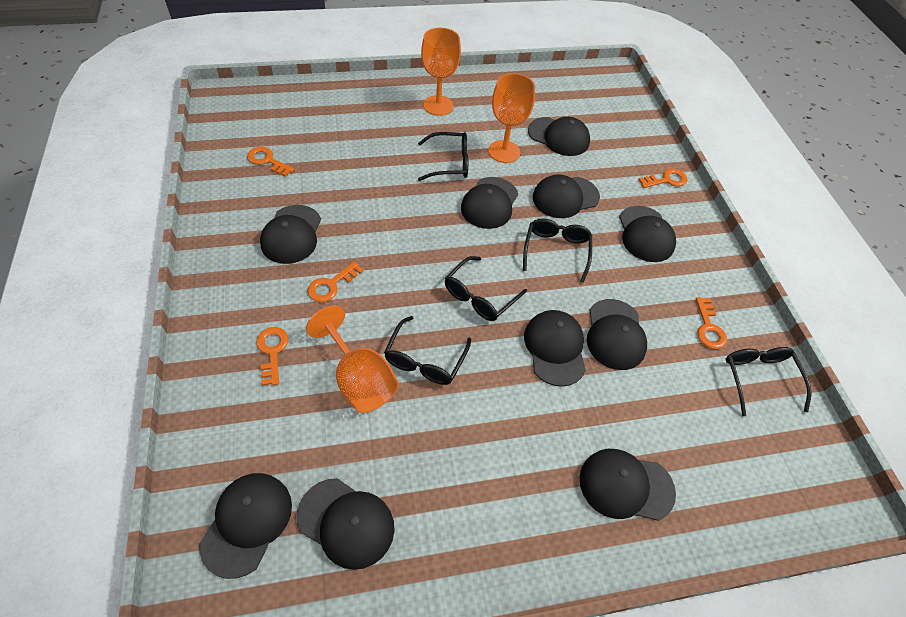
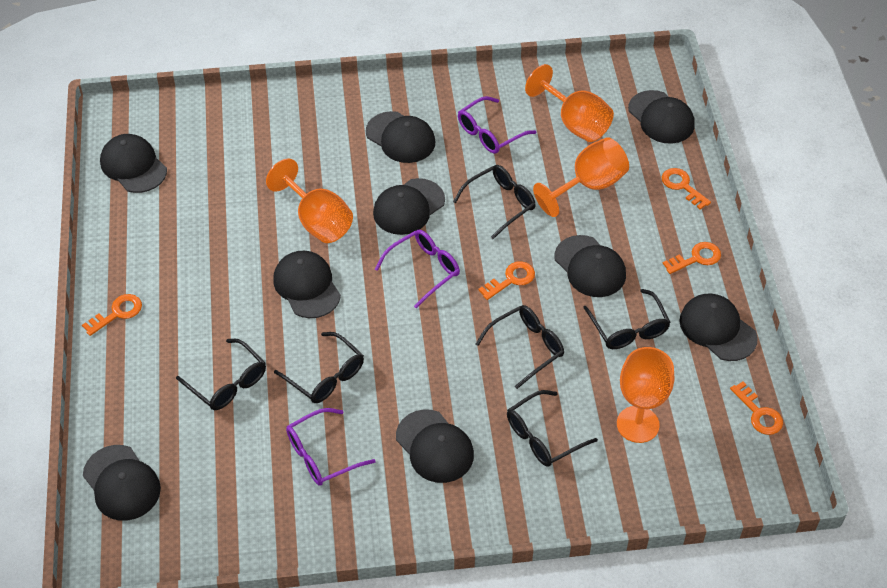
black cap: [199,473,292,579] [260,205,321,264] [297,478,395,570] [461,177,518,229] [524,310,586,387] [528,117,590,156] [533,174,600,218] [579,449,676,521] [587,299,647,370] [619,206,676,262] = 10 -> [83,445,161,521] [100,134,167,193] [273,251,341,318] [366,111,436,163] [373,178,445,235] [396,409,474,483] [554,235,626,297] [628,90,695,144] [679,293,758,361] = 9
black glasses: [384,316,471,385] [418,132,468,181] [445,256,527,321] [523,218,592,283] [726,347,812,416] = 5 -> [176,339,266,410] [274,332,364,403] [453,165,535,239] [476,305,564,389] [507,390,598,467] [583,289,671,349] = 6
orange goblet: [306,306,399,413] [421,28,461,116] [488,73,535,163] = 3 -> [266,158,353,243] [525,64,614,142] [533,137,629,217] [617,347,674,443] = 4
purple glasses: none = 0 -> [286,408,376,486] [375,230,460,308] [458,96,536,154] = 3

